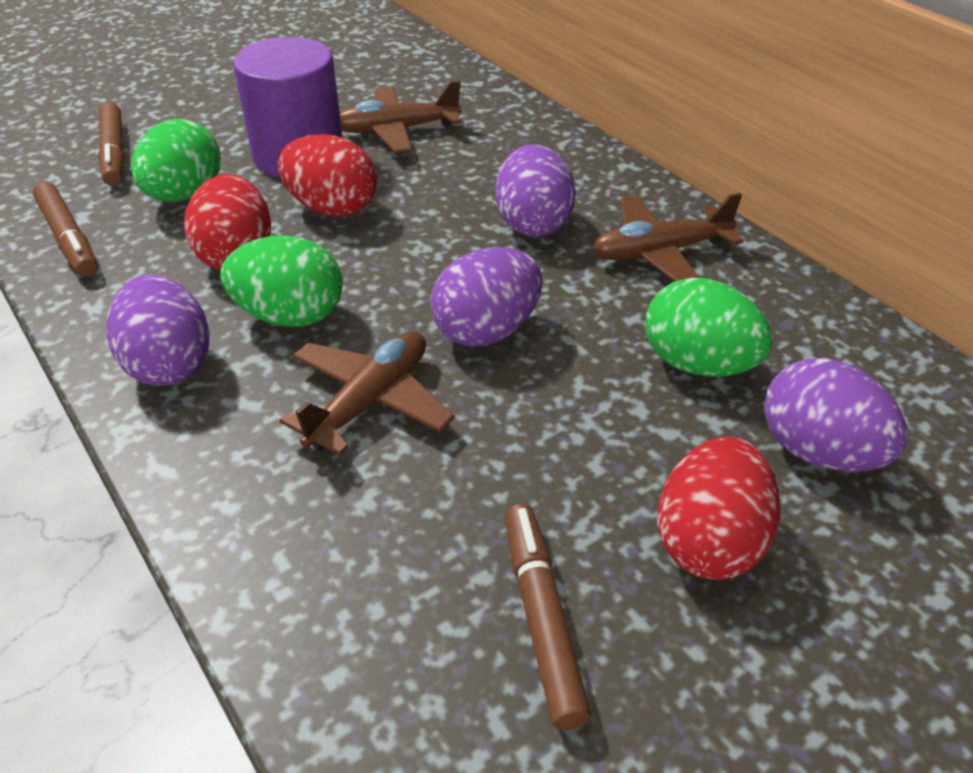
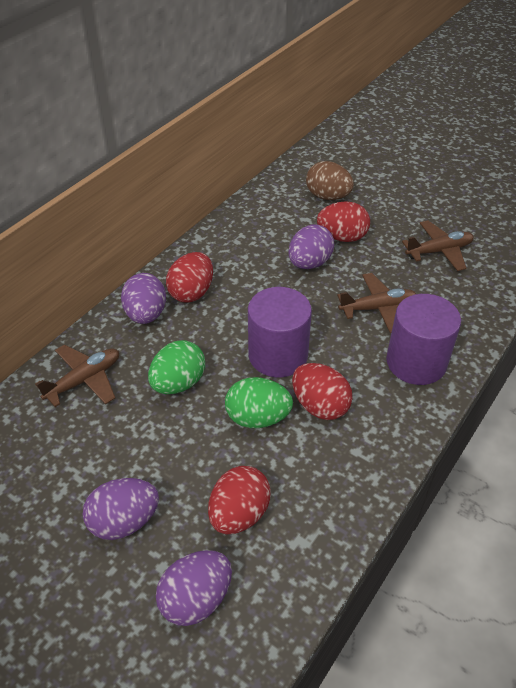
brown egg: none = 0 -> [306,161,354,200] = 1
brown marker: [33,182,97,277] [98,102,125,186] [505,503,591,730] = 3 -> none = 0
green egg: [131,119,221,202] [220,235,343,327] [645,278,773,377] = 3 -> [148,340,205,394] [225,377,293,428] = 2
purple cylinder: [233,37,343,177] = 1 -> [248,287,312,377] [386,294,461,385] = 2
red egg: [184,174,271,270] [278,134,377,217] [657,437,780,580] = 3 -> [166,252,213,302] [208,466,271,534] [292,363,353,420] [317,201,370,242] = 4

